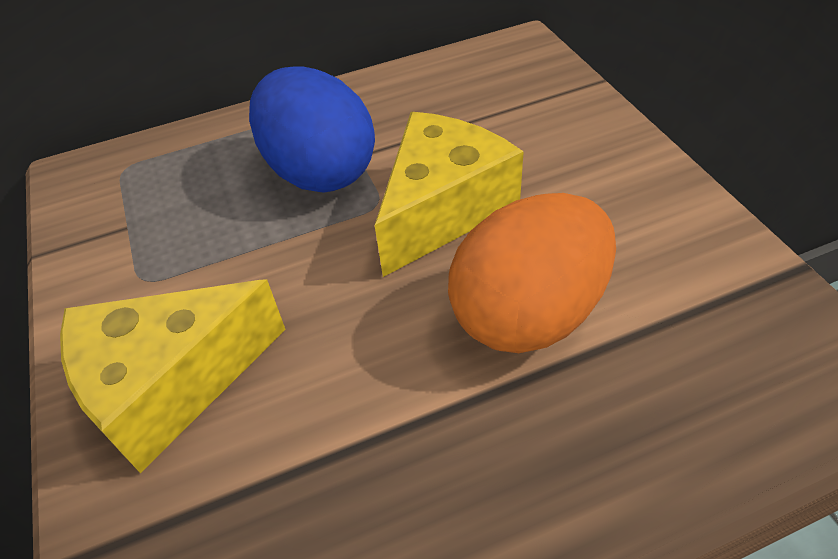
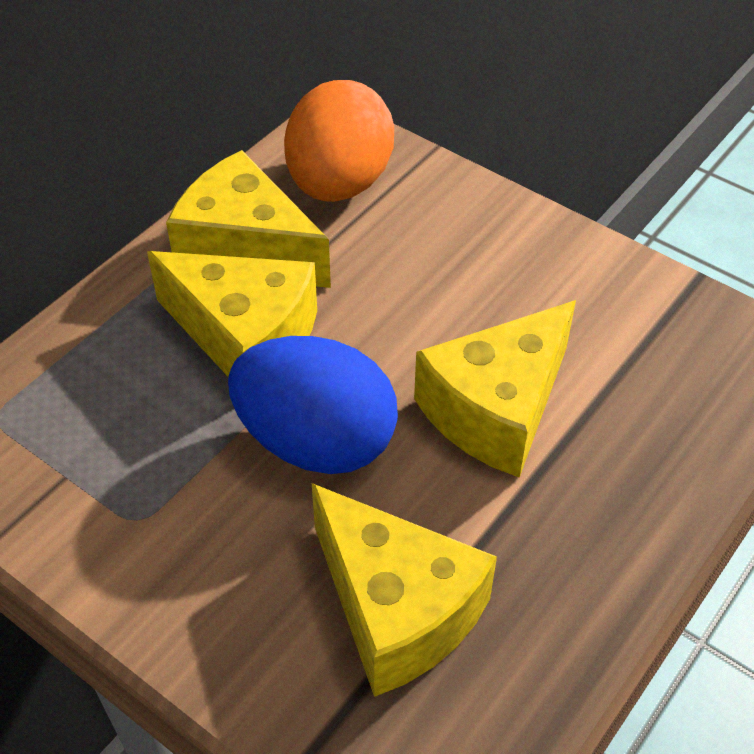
yellow cheese: [60,280,286,473] [375,112,524,277] = 2 -> [147,251,317,377] [166,150,331,288] [312,483,497,697] [414,300,576,478] = 4

